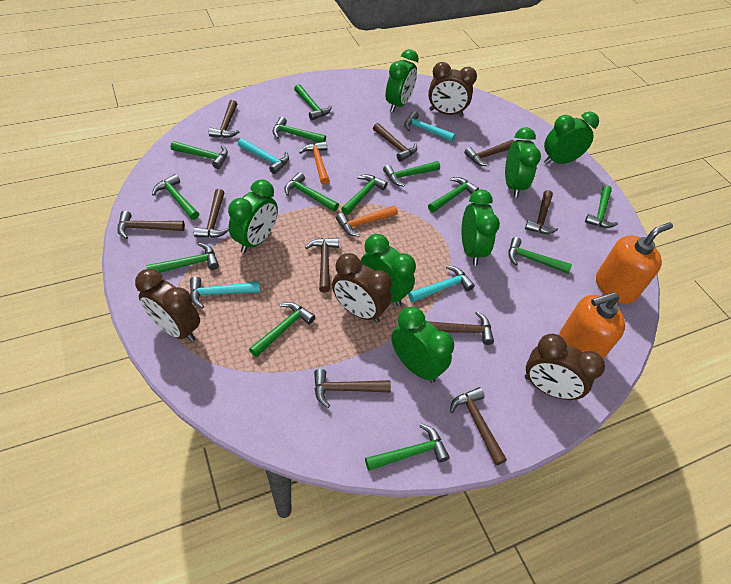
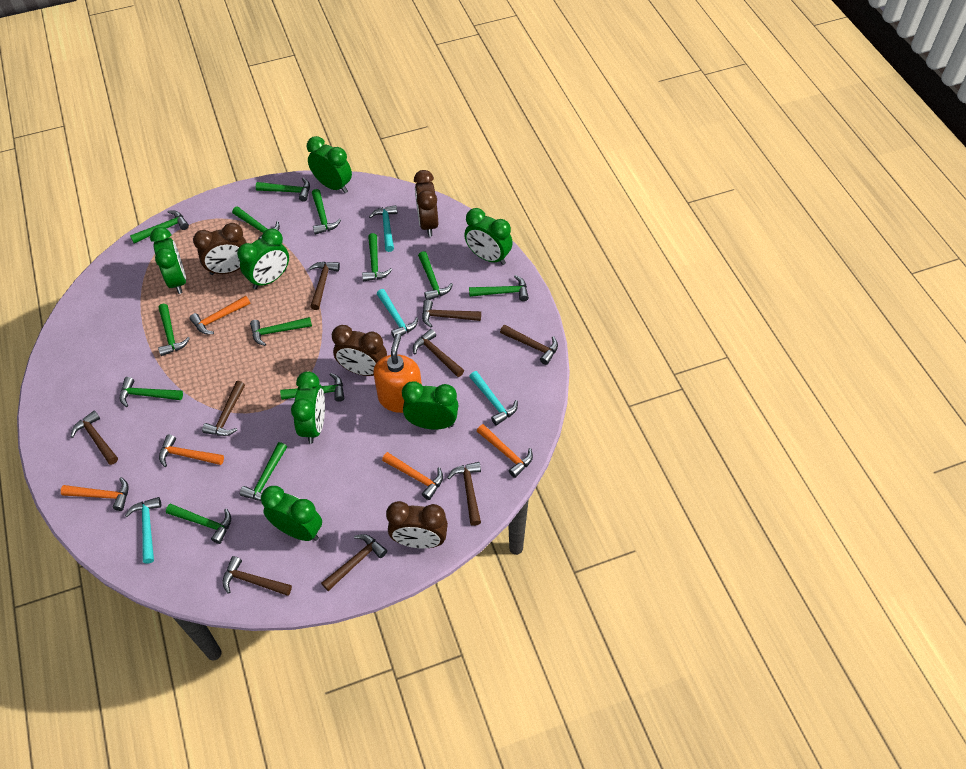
brown hammer: [117,211,185,239] [194,189,229,238] [209,100,239,138] [305,238,339,293] [314,369,391,408] [373,123,417,162] [428,311,494,345] [450,387,507,465] [464,140,514,166] [525,190,558,234] = 10 -> [71,410,118,465] [202,381,245,436] [222,556,292,596] [308,262,340,310] [321,534,387,591] [413,329,464,377] [422,300,481,328] [447,462,481,526] [500,325,558,365] = 9
orange hammer: [299,141,330,185] [336,206,398,237] = 2 -> [61,477,129,511] [159,434,224,467] [189,296,250,334] [382,452,443,500] [477,424,533,478] = 5
orange soap dispenser: [559,292,625,359] [596,222,673,304] = 2 -> [373,334,422,413] = 1

